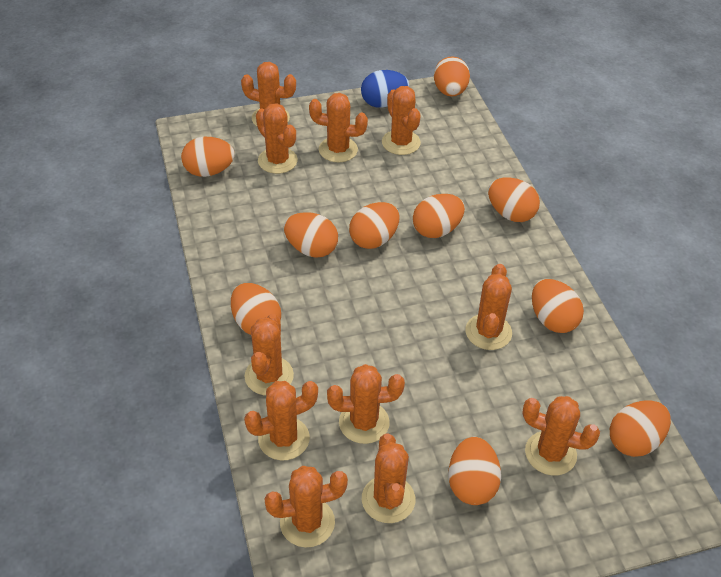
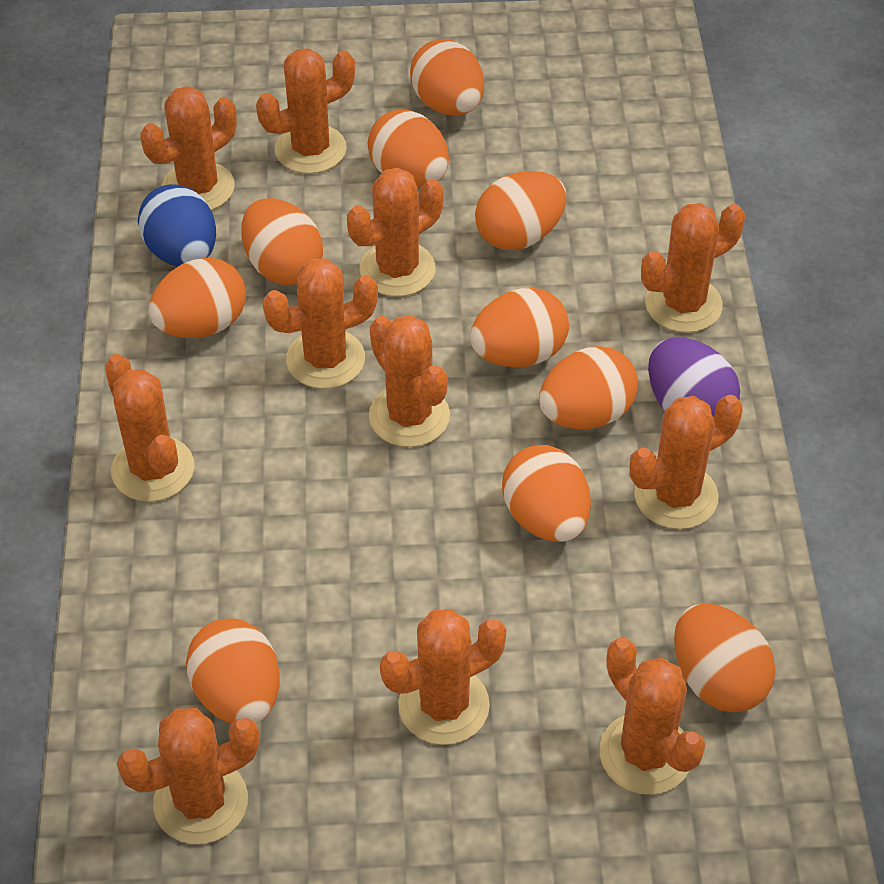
purple egg: none = 0 -> [648,338,740,417] = 1

